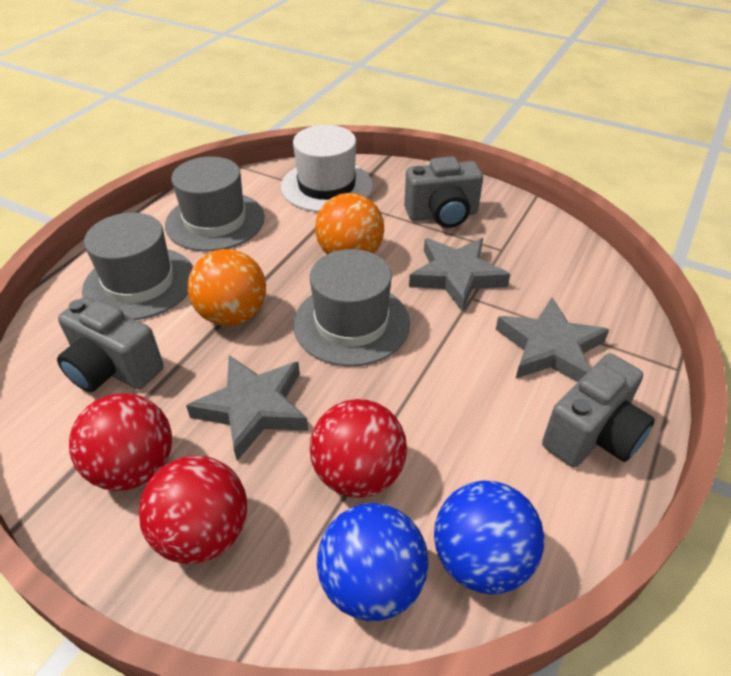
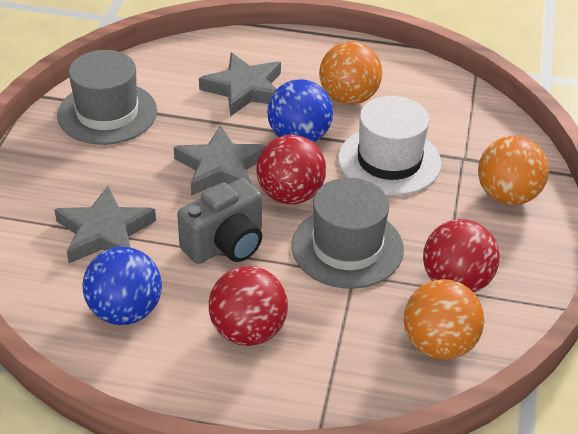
grey camera: [57,297,164,392] [404,156,483,228] [542,353,655,467] = 3 -> [177,178,262,264] = 1
grey hat: [82,213,193,320] [165,157,265,251] [293,249,410,366] = 3 -> [57,50,157,145] [292,178,404,289] = 2
orange ball: [188,249,266,326] [315,193,384,254] = 2 -> [319,41,382,105] [404,279,485,360] [478,136,549,205] = 3

